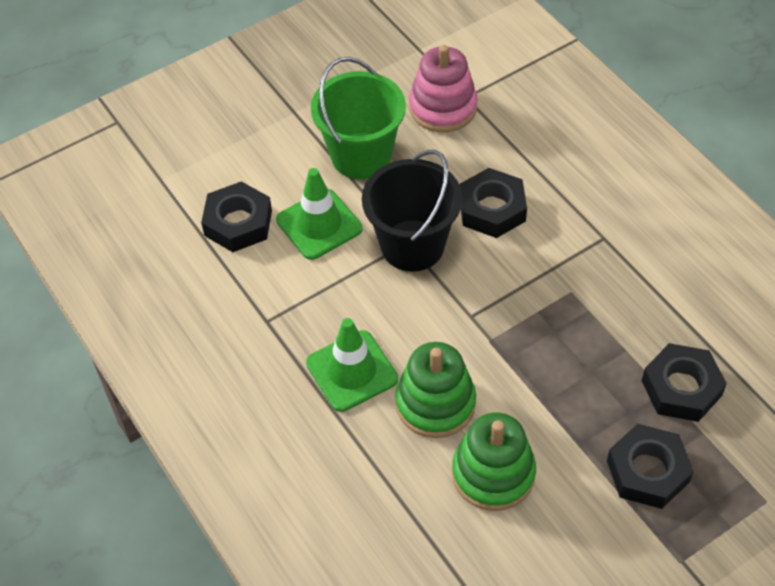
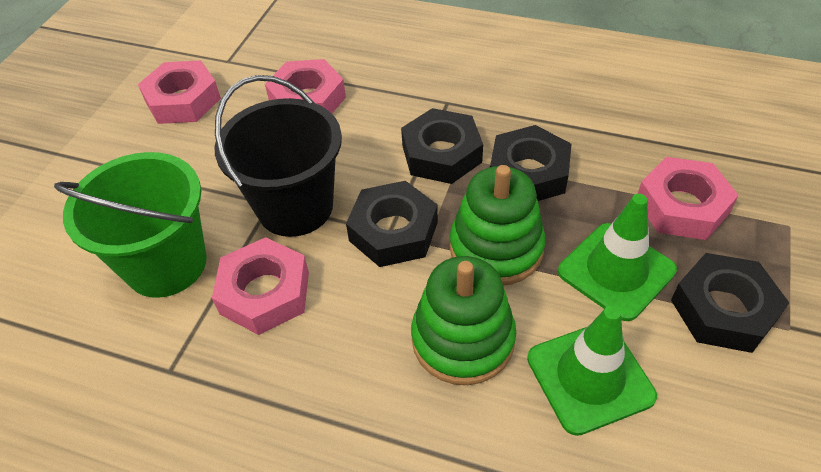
pink nut: none = 0 -> [138,60,221,124] [212,237,309,335] [265,59,346,113] [638,157,739,240] = 4
pink stacking toy: [409,45,477,132] = 1 -> none = 0

